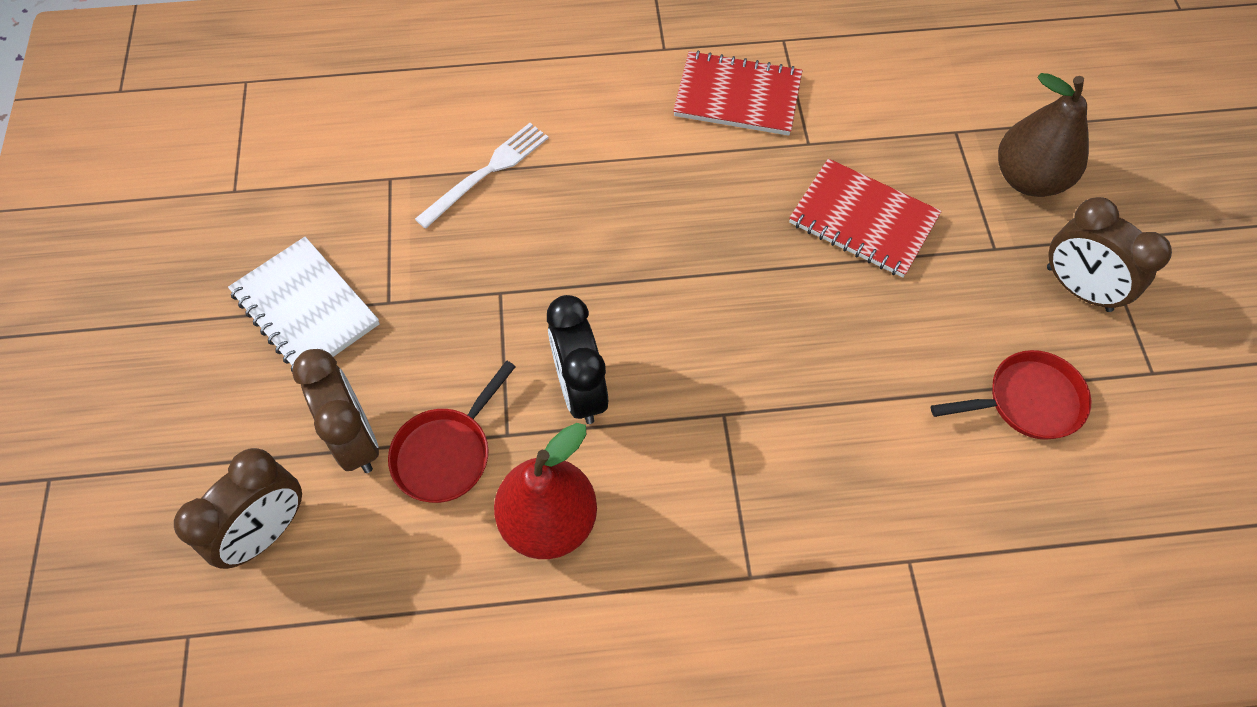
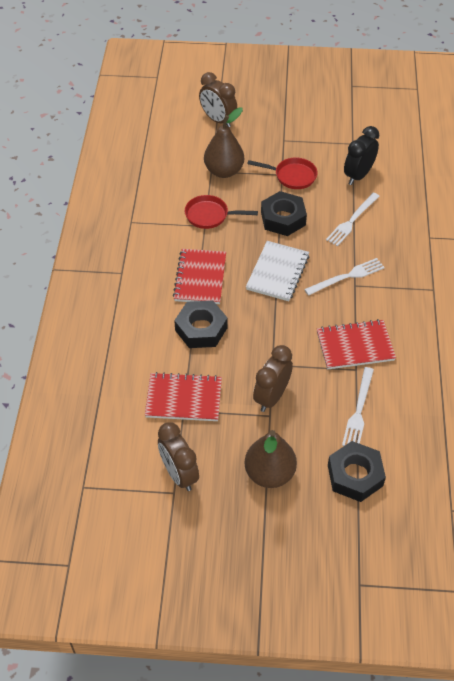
black nut: none = 0 -> [174,300,228,348] [261,191,307,236] [328,441,386,502] = 3
brown pear: [998,73,1089,197] = 1 -> [204,107,244,178] [245,430,297,488] = 2
red notebook: [673,50,802,136] [789,158,942,278] = 2 -> [145,372,222,421] [173,249,226,304] [317,319,396,370] = 3
red pear: [494,423,597,559] = 1 -> none = 0
white fork: [415,123,548,229] = 1 -> [304,258,385,296] [326,193,380,246] [342,367,374,446] = 3

